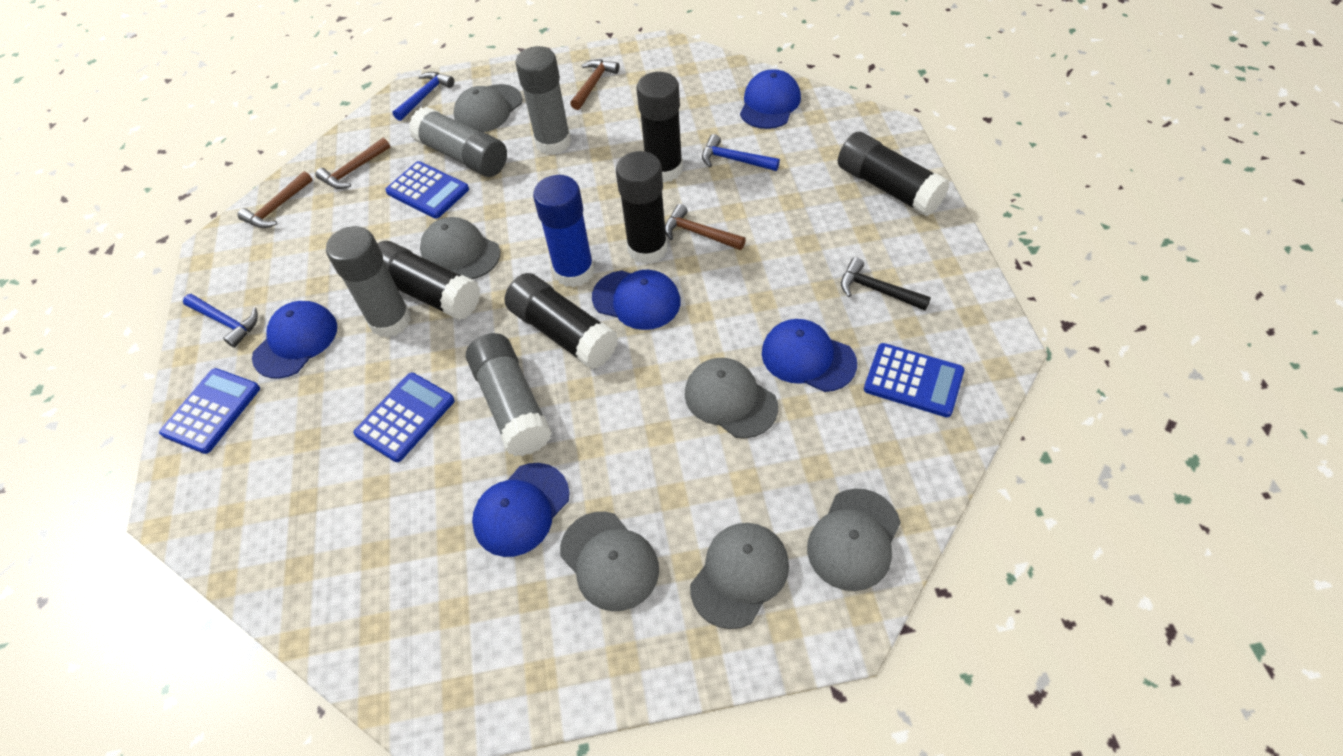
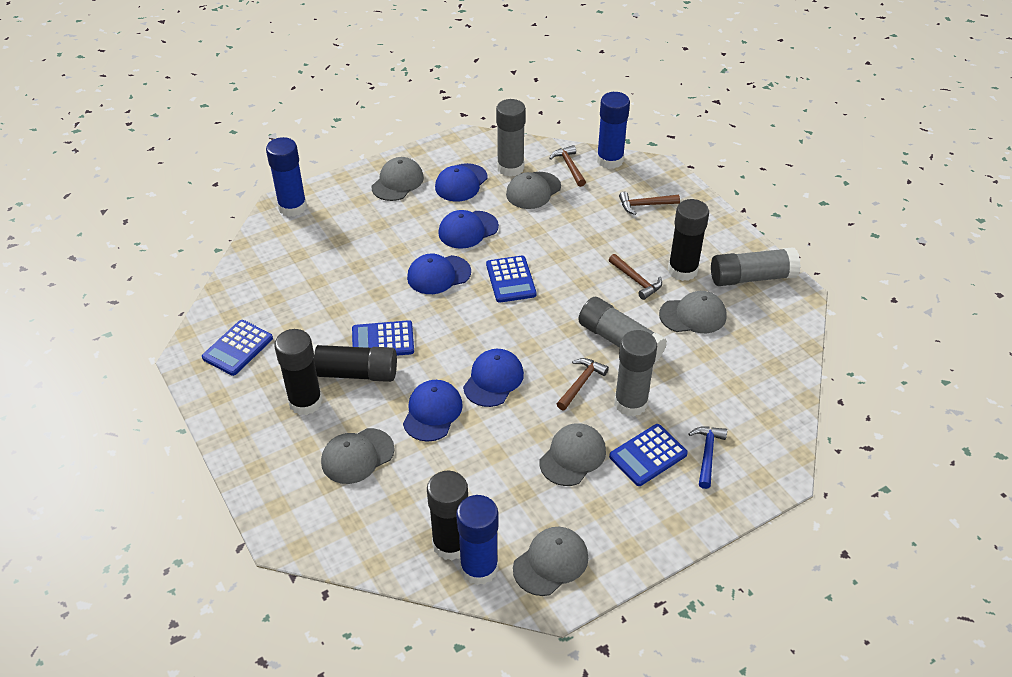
black glue stick: [377,241,481,320] [505,273,618,369] [616,151,668,264] [636,72,683,183] [838,132,950,217] = 5 -> [274,329,323,415] [312,344,397,382] [427,471,468,561] [668,199,709,281] = 4
black hammer: [841,257,931,310] = 1 -> none = 0
blue glue stick: [533,175,595,287] = 1 -> [266,137,307,217] [456,495,499,585] [597,92,630,169] = 3
blue hammer: [183,294,258,348] [392,72,454,121] [702,134,780,171] = 3 -> [688,427,727,489] = 1

